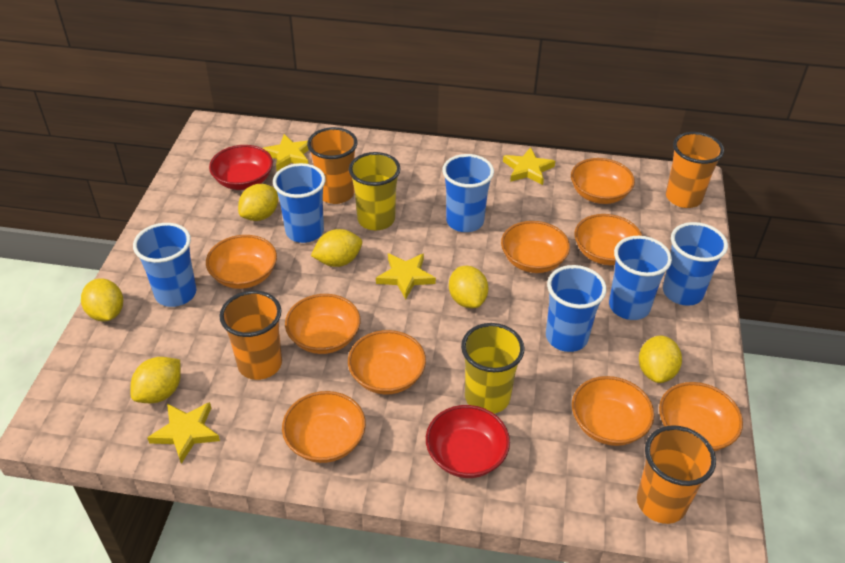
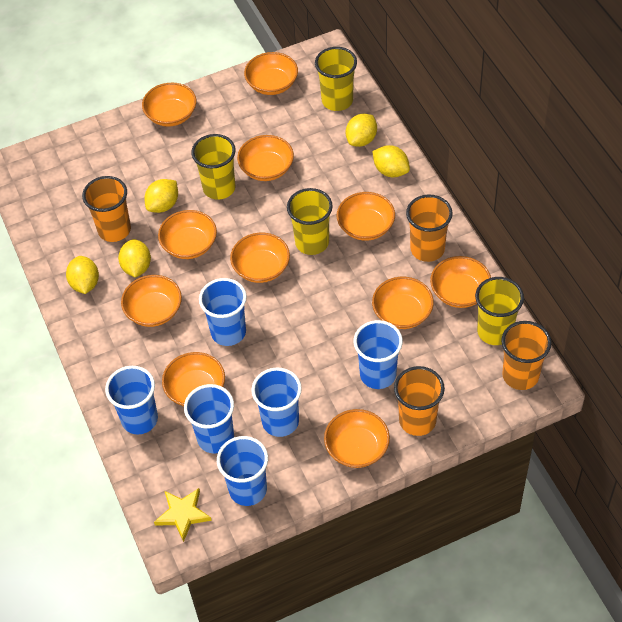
orange bowl: [206,235,277,289] [282,391,366,463] [285,294,360,354] [348,330,426,395] [501,221,570,273] [571,158,635,204] [572,376,654,446] [574,214,642,265] [659,382,743,451] = 9 -> [121,275,182,327] [142,83,196,127] [158,210,217,259] [162,352,225,406] [230,233,290,283] [237,135,294,181] [244,52,298,95] [324,409,390,468] [337,192,395,241] [372,277,434,329] [430,256,491,308] = 11
red bowl: [209,145,273,190] [426,405,510,478] = 2 -> none = 0
yellow cup: [349,152,401,230] [461,323,525,414] = 2 -> [191,134,236,200] [287,188,333,255] [315,47,357,111] [475,277,524,345] = 4
yellow lemon: [81,278,123,322] [130,357,181,403] [238,184,278,221] [311,229,362,267] [449,266,488,308] [639,335,682,383] = 6 -> [66,256,99,294] [118,239,151,277] [144,179,178,213] [346,114,377,147] [372,145,410,177] = 5
yellow star: [147,402,220,464] [263,134,309,171] [376,253,436,299] [503,147,555,185] = 4 -> [154,488,212,542] = 1

